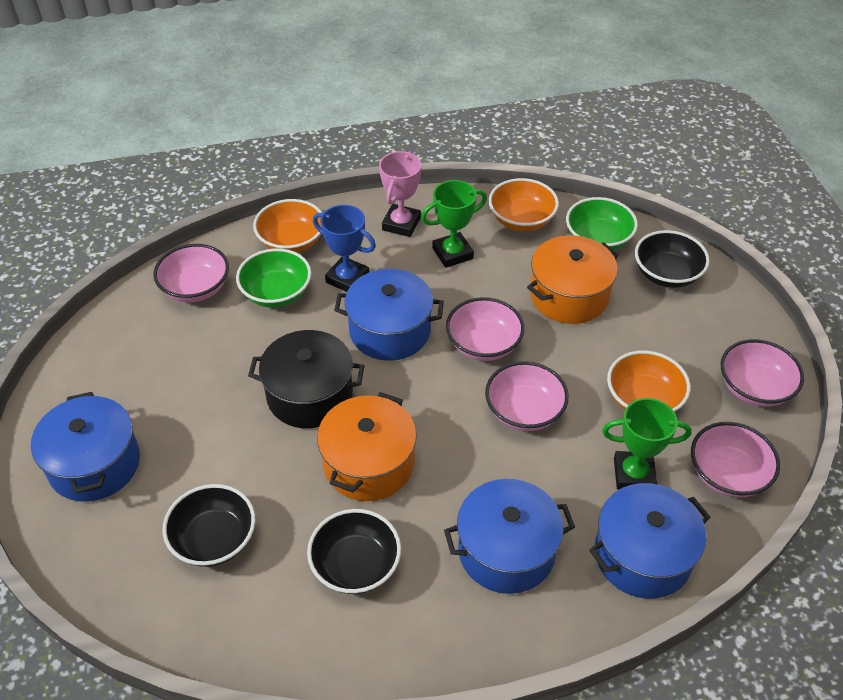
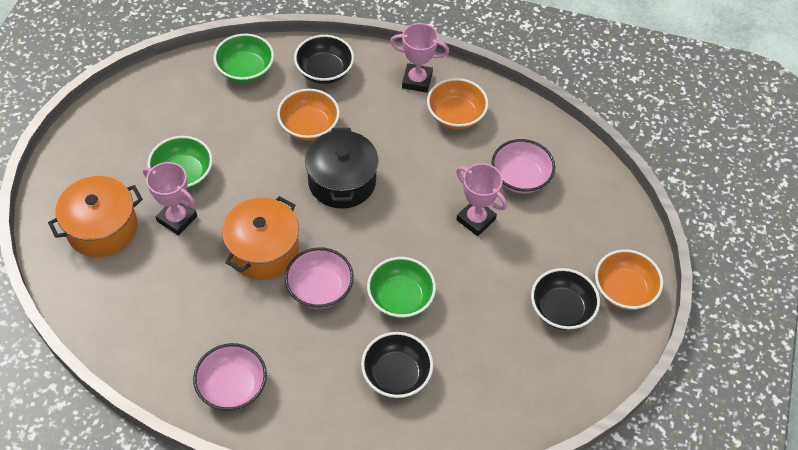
blue pot: [31,392,140,502] [334,269,444,361] [444,479,575,594] [589,483,711,599] = 4 -> none = 0
blue trophy: [313,205,376,292] = 1 -> none = 0
green bowl: [236,248,311,308] [566,197,638,250] = 2 -> [147,136,213,190] [214,34,274,83] [367,257,436,318] = 3
green trophy: [421,180,487,268] [602,398,692,490] = 2 -> none = 0
pink bowl: [153,244,229,302] [446,297,524,361] [485,361,569,431] [691,422,780,498] [721,339,804,407] = 5 -> [193,343,267,411] [285,247,354,309] [491,139,555,193] = 3
pink trophy: [379,151,421,237] = 1 -> [143,162,197,236] [390,23,449,93] [456,163,507,236] = 3

